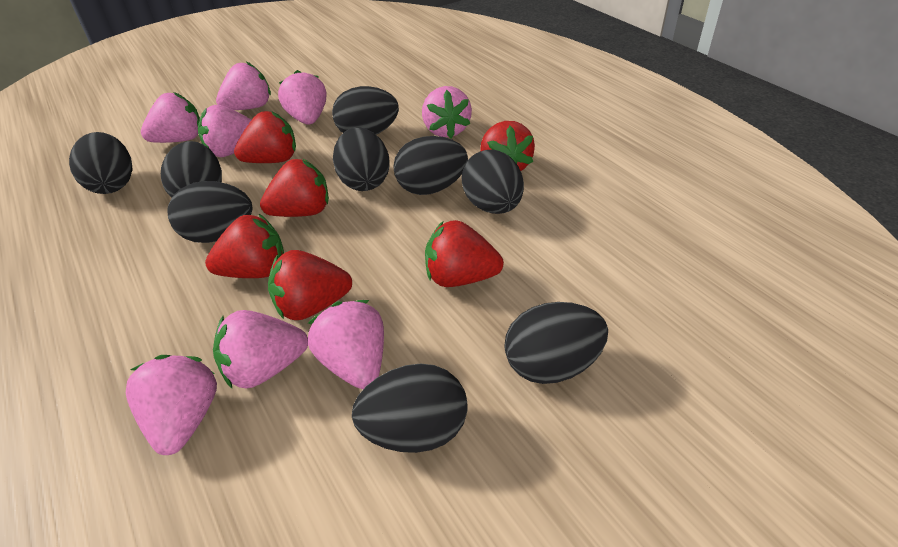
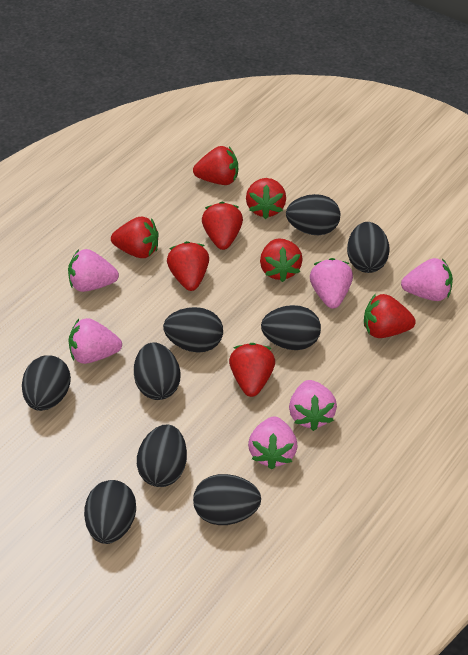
pink strawberry: [126,355,217,455] [141,92,200,143] [198,105,251,157] [213,310,308,389] [216,61,271,110] [278,70,326,125] [308,300,384,389] [422,86,472,138] = 8 -> [68,249,119,292] [68,318,122,364] [248,416,297,469] [289,380,337,431] [310,258,353,309] [401,258,453,301] = 6
red strawberry: [205,214,284,278] [234,111,296,163] [260,159,329,217] [268,250,352,320] [425,220,504,287] [480,121,535,171] = 6 -> [111,217,159,258] [167,241,209,291] [193,146,238,185] [202,202,243,250] [229,343,275,397] [246,178,286,219] [260,239,303,282] [364,294,416,338] = 8

